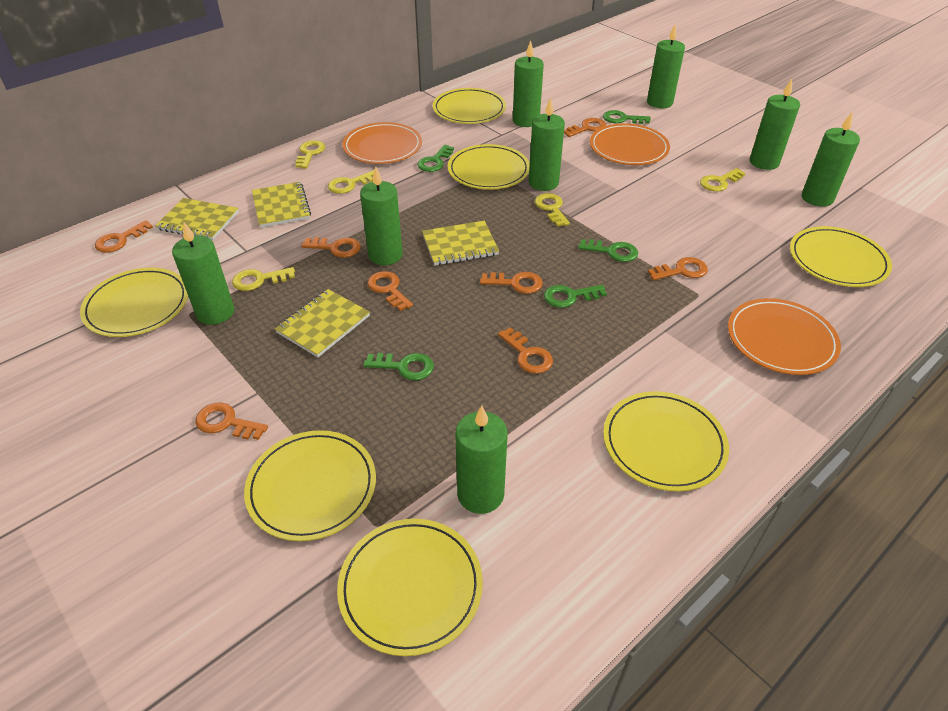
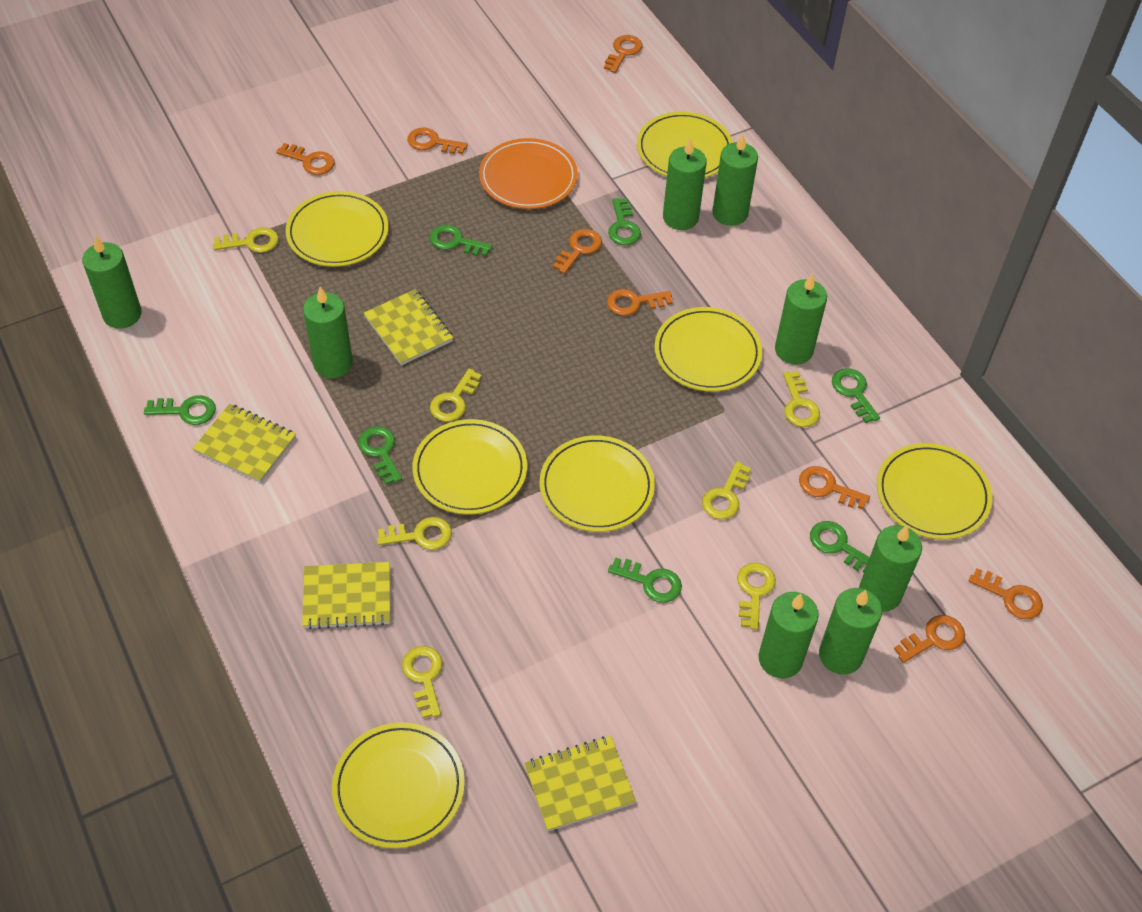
green key: [363,353,434,380] [417,145,454,172] [544,284,607,308] [578,239,638,262] [603,110,651,124] = 5 -> [144,395,216,425] [358,426,402,485] [429,225,492,256] [608,198,641,245] [608,558,682,603] [810,521,870,572] [832,368,880,423] = 7
orange plate: [343,122,422,164] [590,124,670,165] [728,298,841,375] = 3 -> [479,138,578,209] = 1
yellow key: [232,267,295,291] [295,140,325,169] [328,170,374,194] [535,193,570,227] [700,168,746,192] = 5 -> [213,227,279,253] [377,517,452,550] [402,646,443,718] [430,369,482,422] [702,461,751,520] [737,563,776,630] [783,371,820,427] = 7

